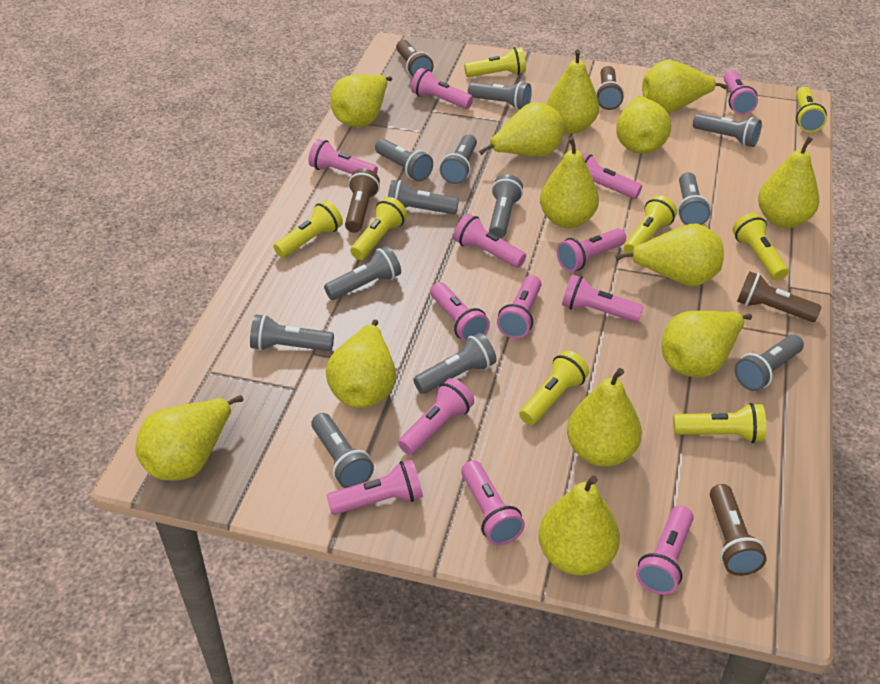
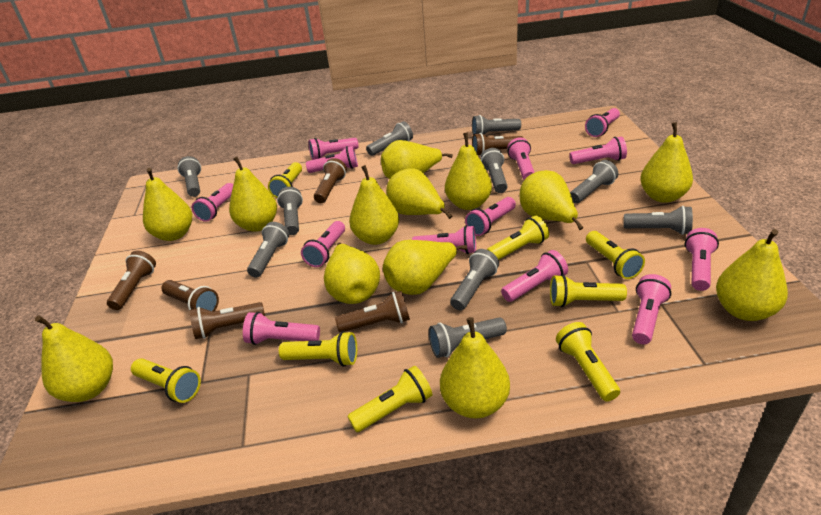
brown flashlight: [345,168,380,233] [396,40,434,77] [596,66,624,110] [710,484,767,576] [737,271,822,322] = 5 -> [107,251,156,310] [161,280,219,312] [190,302,265,339] [314,158,347,203] [335,291,410,332] [472,133,523,156] = 6
grey flashlight: [250,314,334,351] [311,413,374,488] [324,246,401,300] [375,139,433,181] [388,180,459,214] [413,333,496,394] [440,135,477,184] [468,81,532,110] [489,174,523,239] [677,172,711,225] [693,113,762,147] [735,335,804,391] = 12 -> [177,156,201,197] [247,222,289,278] [277,187,303,235] [366,121,413,156] [429,317,507,358] [450,249,499,310] [472,115,521,135] [480,148,508,193] [570,160,618,203] [624,206,693,235] = 10

